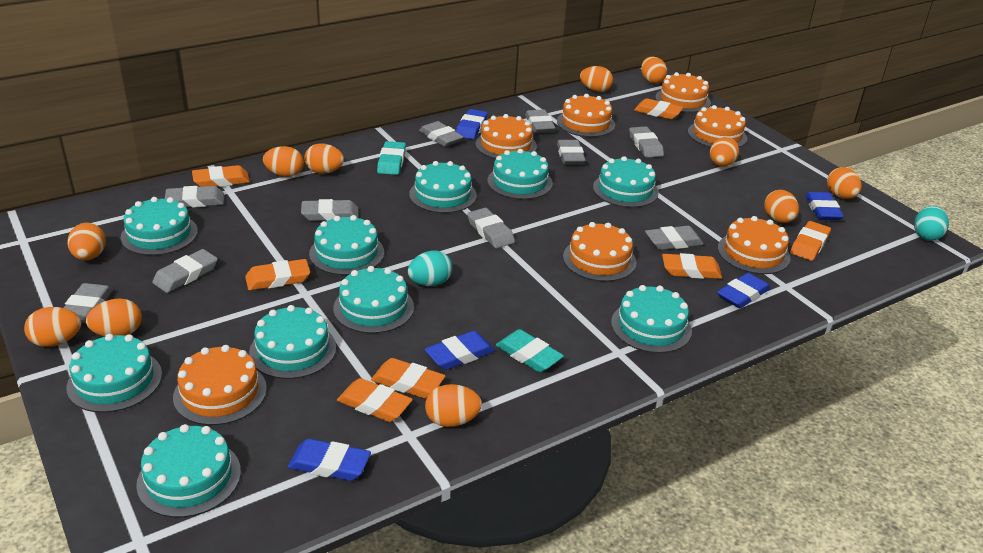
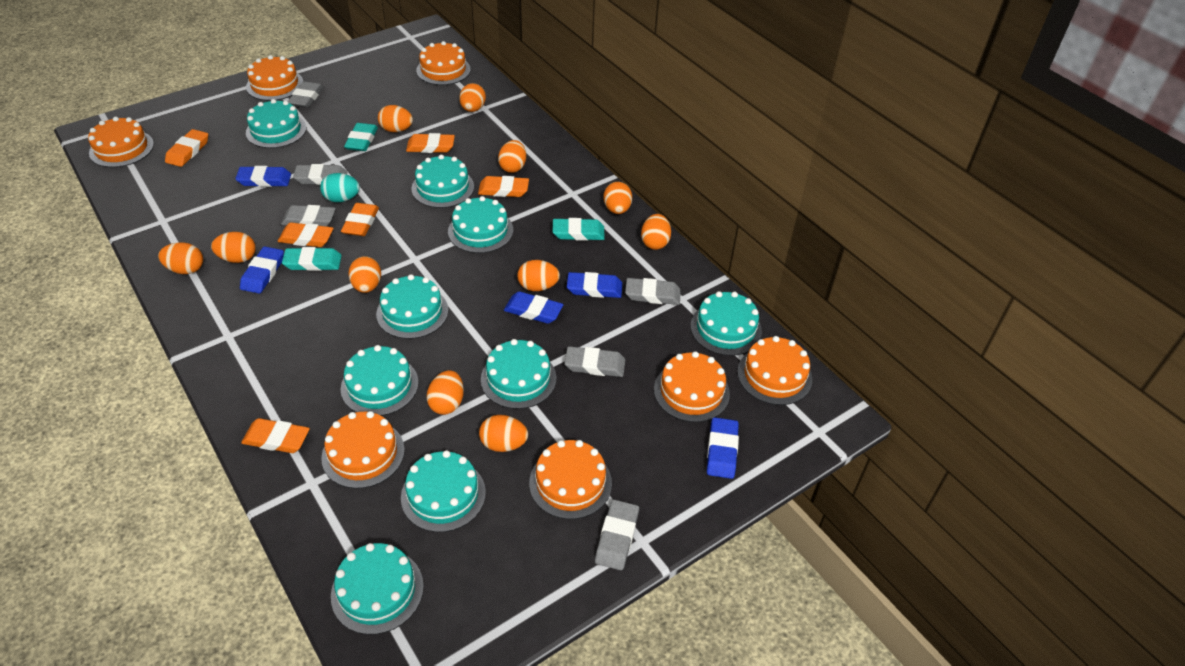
grey eraser: [64,283,113,323] [152,249,218,293] [165,186,224,208] [301,199,359,221] [419,121,463,147] [467,208,515,248] [525,110,556,133] [557,140,586,165] [629,126,664,158] [645,226,704,250] = 10 -> [281,205,336,226] [288,81,323,108] [293,164,347,185] [564,346,625,377] [595,500,639,570] [625,278,681,305] = 6
orange eraser: [192,165,250,187] [245,259,310,290] [337,378,413,422] [371,358,445,398] [634,98,683,119] [662,253,722,279] [790,221,831,261] = 7 -> [165,129,208,167] [241,418,310,453] [277,222,334,247] [341,203,379,236] [406,133,455,153] [478,176,529,197] = 6
turquoise cake: [66,334,162,413] [121,197,198,255] [136,424,241,518] [249,305,336,379] [309,215,384,275] [333,266,414,333] [409,161,477,213] [487,149,553,199] [593,156,659,208] [611,285,692,353] = 10 -> [246,99,306,148] [331,543,424,635] [341,345,419,416] [376,274,448,339] [401,450,486,532] [411,155,474,208] [448,196,513,253] [481,339,556,409] [691,291,762,356] = 9
turquoise egg: [408,250,453,286] [914,206,949,241] = 2 -> [320,173,360,202] = 1
turquoise eraser: [377,141,406,175] [496,329,564,372] = 2 -> [282,247,342,271] [344,123,378,151] [553,218,605,241] = 3

